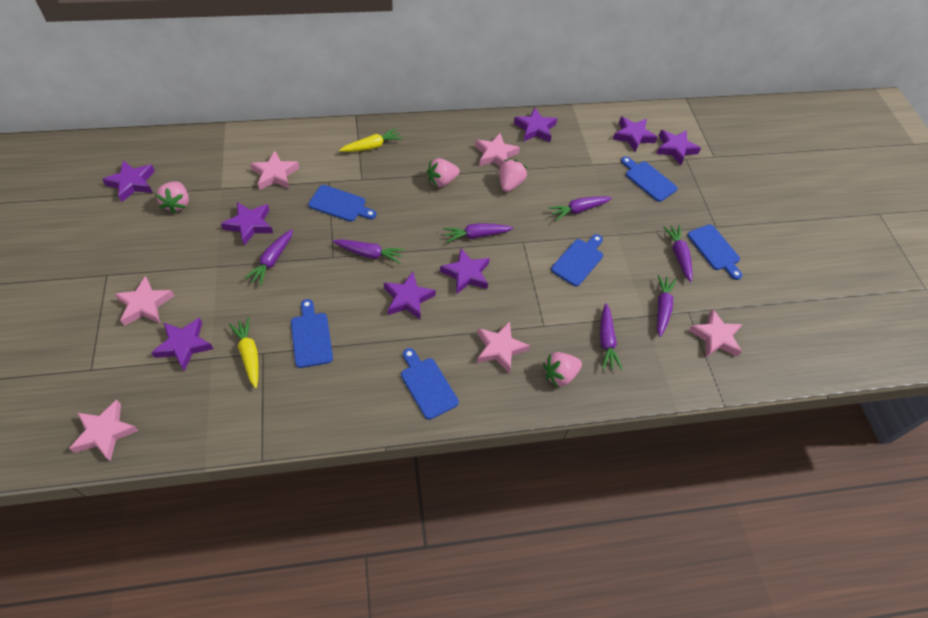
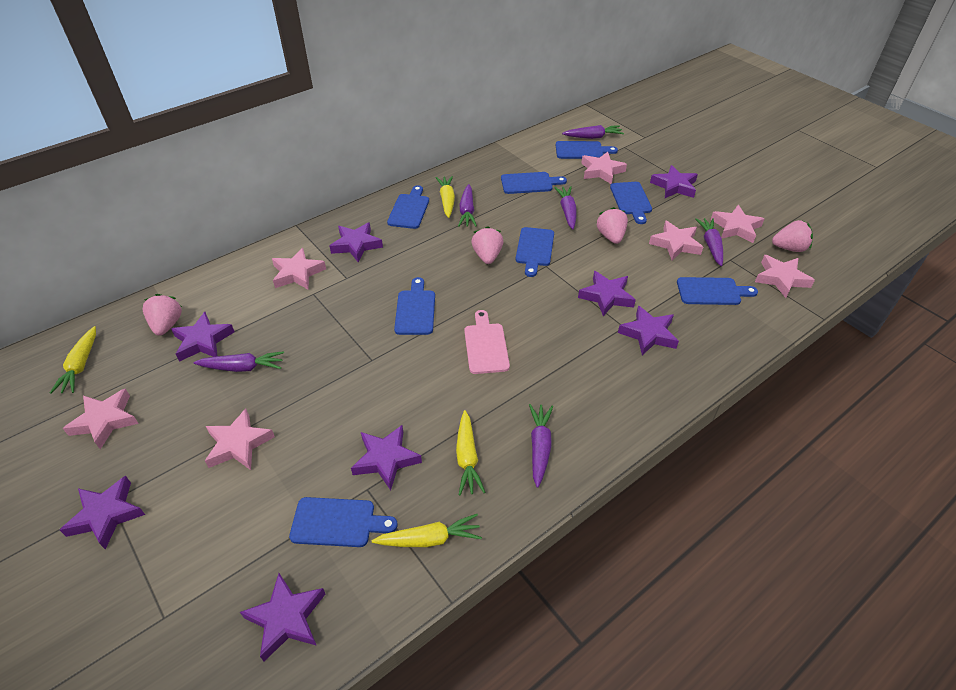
blue cutting board: [291,299,333,368] [308,185,377,222] [401,348,459,420] [551,234,603,286] [621,156,678,202] [687,224,742,280] = 6 -> [289,497,398,547] [387,185,429,229] [394,277,435,335] [501,172,567,194] [516,227,554,277] [556,141,618,159] [610,182,652,224] [677,277,758,305] = 8
pink cutting board: none = 0 -> [464,310,510,374] = 1
pink star: [69,400,139,461] [115,276,174,326] [250,151,299,190] [475,133,520,166] [477,321,530,373] [689,309,743,357] = 6 -> [63,389,139,449] [205,409,275,470] [272,248,326,290] [581,152,627,184] [649,221,703,260] [711,205,764,243] [755,255,815,298] = 7
purple carrot: [244,229,293,286] [333,239,405,264] [443,223,513,242] [548,196,612,221] [600,303,623,370] [657,275,676,337] [663,225,692,282] = 7 -> [194,351,284,372] [458,184,477,227] [529,404,553,488] [554,186,576,229] [562,125,624,139] [695,218,723,266] = 6
yellow carrot: [229,318,259,388] [339,128,403,152] = 2 -> [50,326,96,394] [372,514,482,547] [436,176,455,218] [456,410,486,495] = 4

